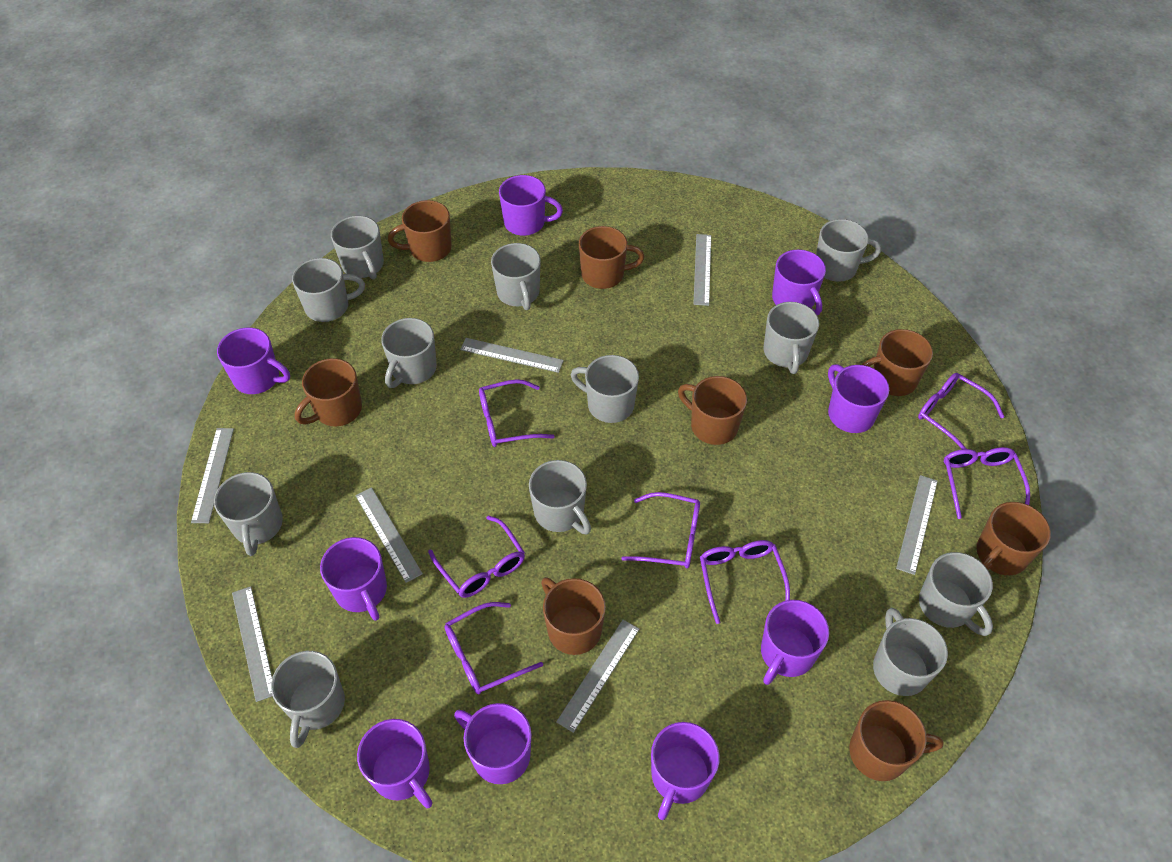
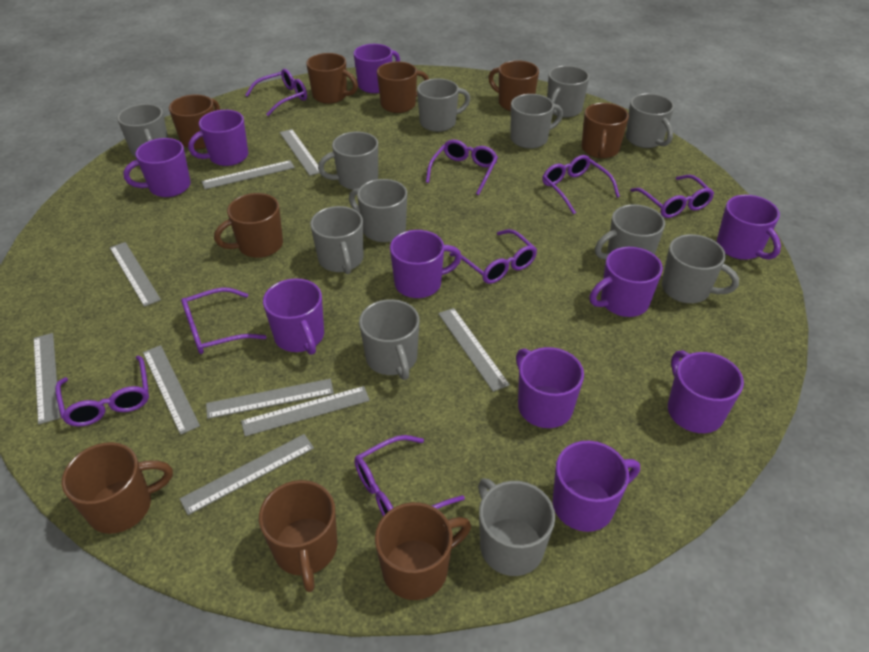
brown mug: [295,358,362,426] [388,200,452,262] [541,577,606,655] [579,226,644,289] [678,376,747,445] [849,700,944,781] [861,329,933,396] [976,502,1051,575] = 8 -> [62,442,173,534] [169,94,220,149] [214,193,283,258] [259,480,337,592] [306,53,358,104] [375,502,471,600] [377,61,429,113] [488,60,539,111] [582,103,629,158] = 9
grey ruler: [191,428,234,523] [232,586,272,702] [355,487,423,583] [460,338,564,373] [556,620,639,733] [693,234,711,306] [896,475,938,575] = 7 -> [34,333,60,424] [110,242,161,307] [143,345,200,435] [180,434,314,515] [201,160,295,189] [206,379,334,419] [241,386,370,436] [280,129,320,176] [438,308,510,392] = 9
purple glasses: [428,515,525,598] [444,602,543,695] [479,379,555,447] [621,492,700,568] [700,540,790,624] [918,373,1004,449] [944,447,1030,519] = 7 -> [55,355,149,427] [181,287,267,354] [245,69,307,116] [354,435,465,516] [426,139,498,195] [449,229,537,284] [542,155,620,214] [630,174,714,218] = 8
purple mug: [217,327,290,394] [320,537,387,621] [357,719,432,808] [454,703,532,784] [499,175,563,236] [651,722,720,820] [761,600,829,685] [772,250,826,315] [828,364,889,433] = 9 -> [123,138,191,197] [188,110,248,166] [263,278,324,355] [353,44,400,93] [390,230,462,298] [516,347,584,428] [553,441,640,532] [590,247,663,317] [668,350,744,433] [717,195,781,260] = 10

